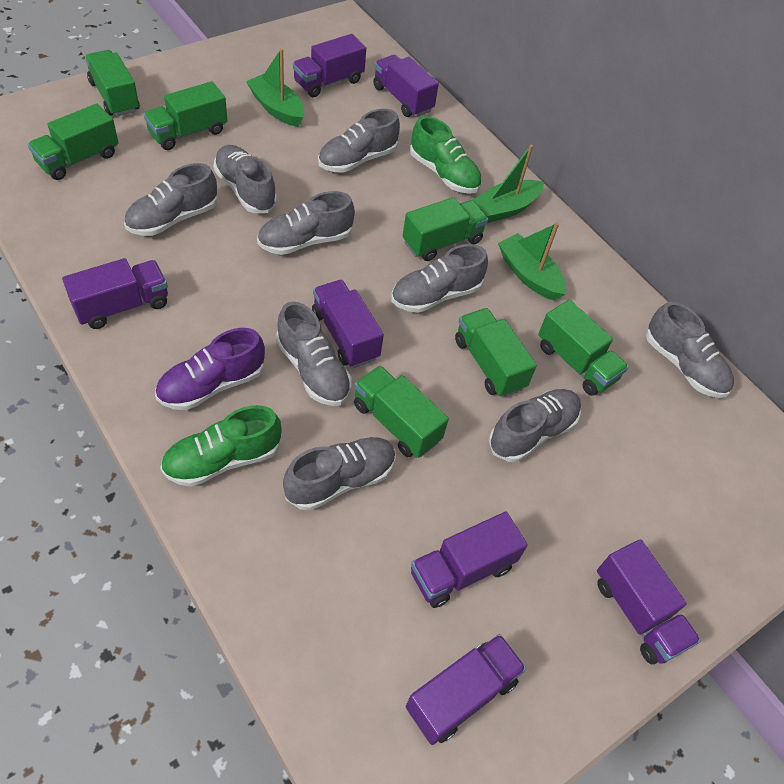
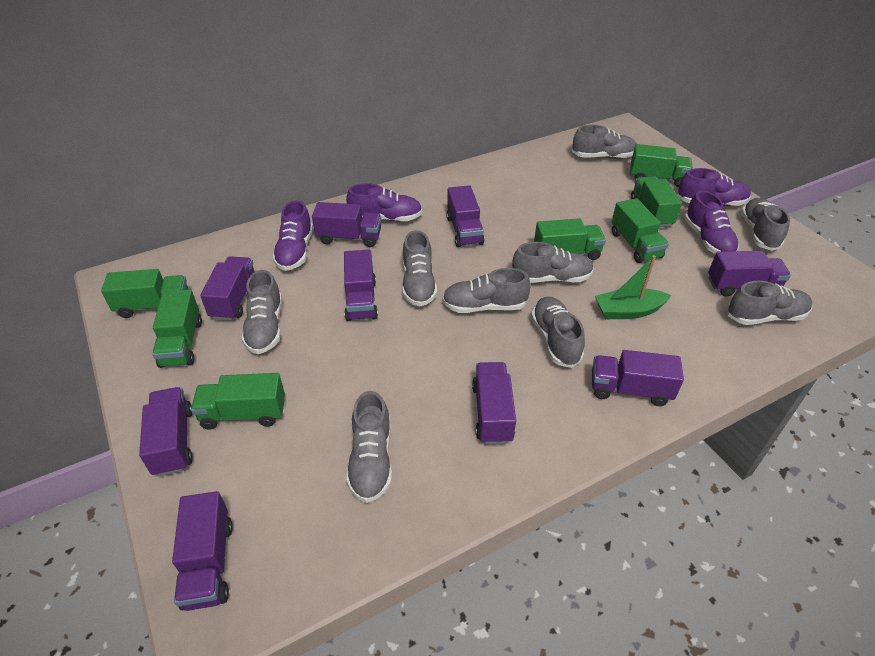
green boat: [246,48,304,127] [473,145,544,223] [498,222,566,301] = 3 -> [595,255,671,319] = 1
green shoe: [160,405,282,487] [410,116,482,194] = 2 -> none = 0
purple shoe: [155,328,265,410] = 1 -> [272,200,313,271] [346,183,422,222] [677,168,751,206] [684,190,739,254] = 4
purple truck: [62,258,168,329] [293,34,366,97] [312,280,384,368] [373,55,439,117] [406,634,526,745] [411,512,528,608] [597,539,701,664] = 7 -> [139,387,193,476] [172,491,233,611] [200,256,254,321] [312,202,381,247] [344,250,378,321] [446,185,484,247] [472,362,516,444] [592,350,684,406] [708,251,791,297] = 9

